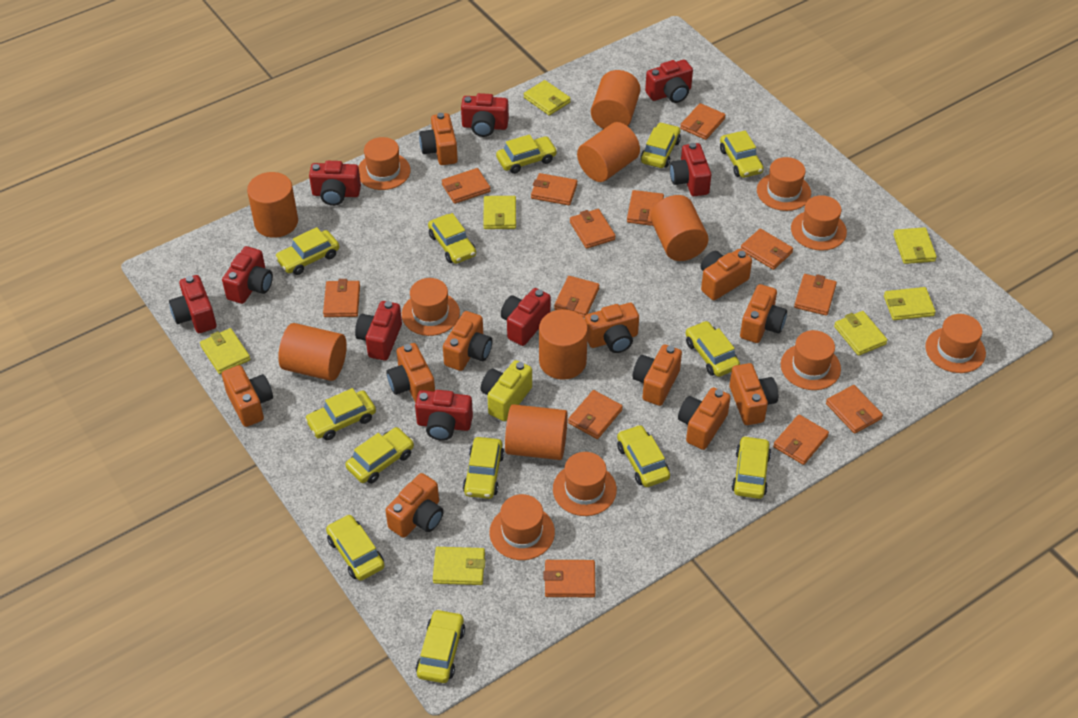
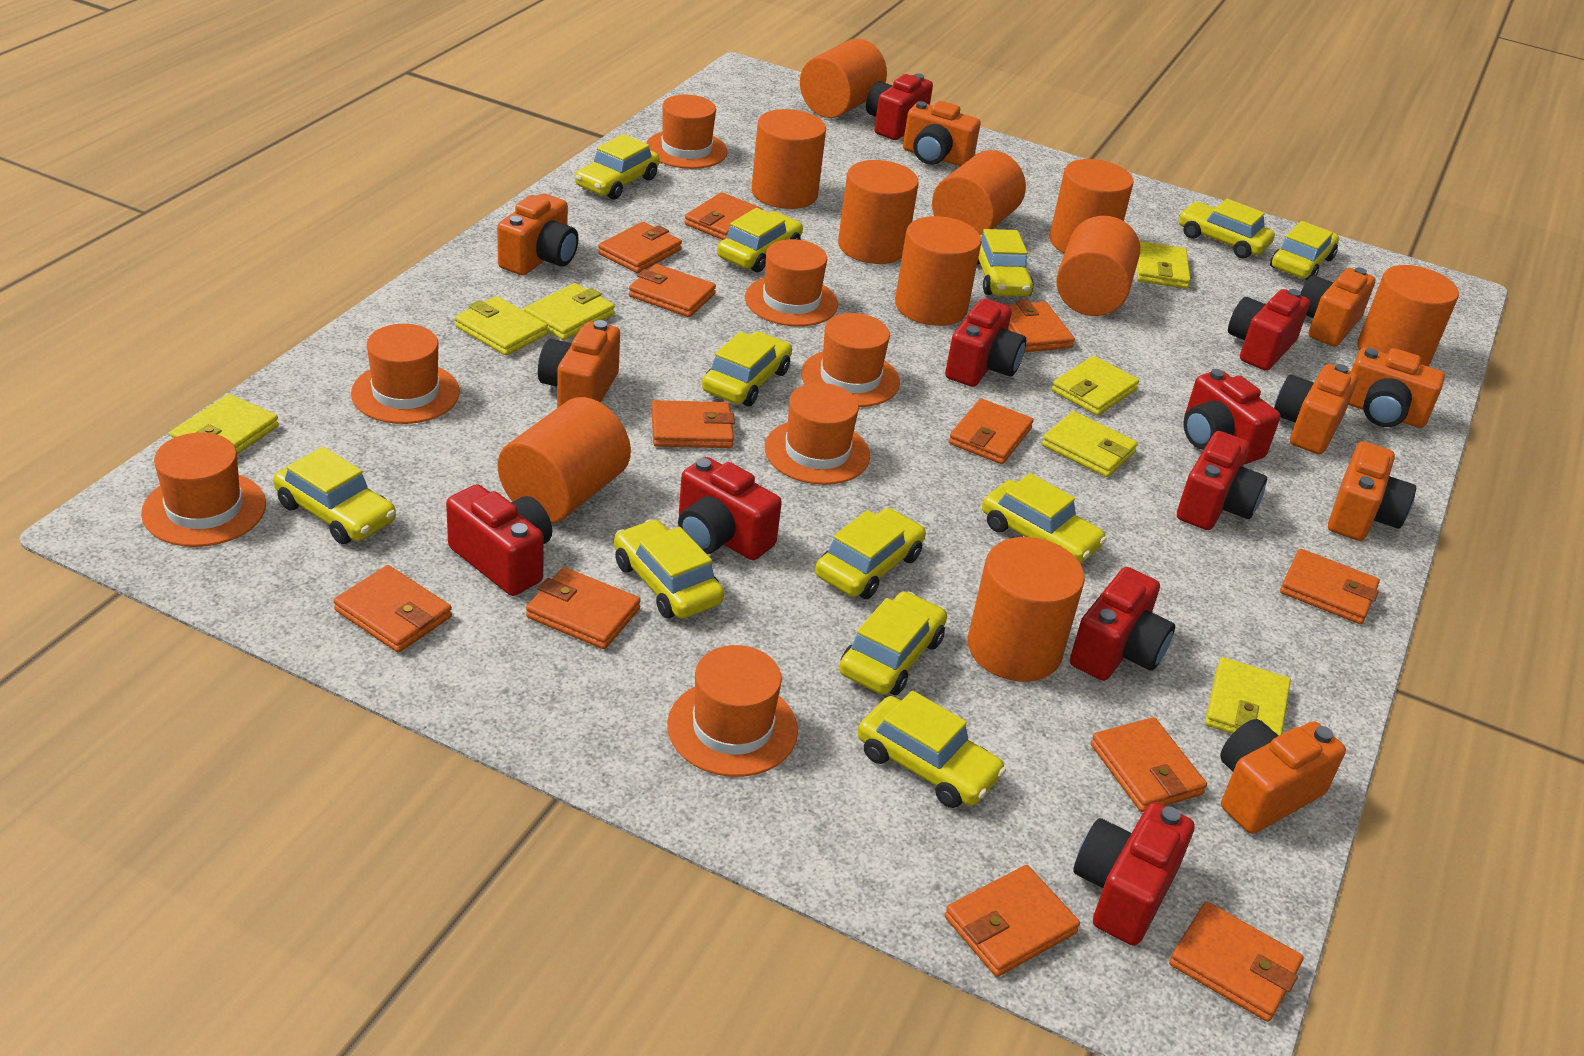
orange camera: [222,365,273,427] [385,473,444,538] [386,343,435,403] [419,113,458,165] [443,311,492,371] [585,303,639,353] [633,344,682,406] [678,387,731,450] [701,249,752,300] [729,363,778,425] [740,284,787,343] = 11 -> [497,193,579,275] [538,320,620,408] [903,101,981,166] [1220,719,1346,834] [1274,364,1358,454] [1301,267,1375,347] [1328,441,1416,541] [1348,347,1445,428] = 8
orange cylinder: [247,172,298,238] [278,323,347,381] [505,404,568,460] [539,309,588,380] [577,122,640,182] [591,70,641,129] [651,195,709,261] = 7 -> [498,397,631,523] [751,109,826,209] [800,38,887,118] [838,160,919,264] [895,216,981,326] [932,150,1026,235] [968,537,1085,682] [1049,159,1134,253] [1056,216,1140,316] [1357,265,1459,366] = 10
orange hat: [358,137,411,190] [402,278,460,336] [489,494,555,560] [553,452,617,516] [757,157,811,211] [781,330,841,390] [791,195,847,251] [925,314,986,373] = 8 -> [141,433,266,547] [351,324,460,424] [646,95,728,169] [667,645,798,777] [745,239,838,326] [765,383,870,485] [801,313,900,407] = 7
orange wallet: [323,279,360,317] [442,168,491,204] [531,173,577,205] [544,560,595,597] [554,276,600,318] [568,390,623,439] [570,209,616,249] [627,190,664,226] [680,103,726,140] [741,228,793,270] [773,414,829,465] [794,274,837,316] [826,385,883,434] = 13 -> [334,565,452,653] [526,567,641,649] [598,222,682,273] [629,264,716,317] [651,400,735,448] [685,192,762,240] [945,865,1080,977] [949,399,1034,464] [1007,300,1075,352] [1091,717,1207,812] [1169,902,1304,1022] [1280,549,1380,624] = 12
yellow camera: [481,360,532,421] = 1 -> none = 0
yellow car: [275,227,339,275] [305,388,376,440] [326,514,385,581] [345,427,414,484] [416,609,465,683] [428,213,476,264] [463,437,504,499] [496,134,557,174] [617,425,670,487] [641,122,681,168] [686,321,740,377] [720,130,764,178] [732,436,771,499] = 13 -> [273,447,396,544] [575,134,660,200] [614,519,724,619] [702,331,792,406] [717,208,803,272] [815,508,926,599] [839,591,947,695] [857,691,1006,808] [977,229,1034,296] [982,473,1107,564] [1179,199,1275,259] [1270,221,1339,280] = 12

